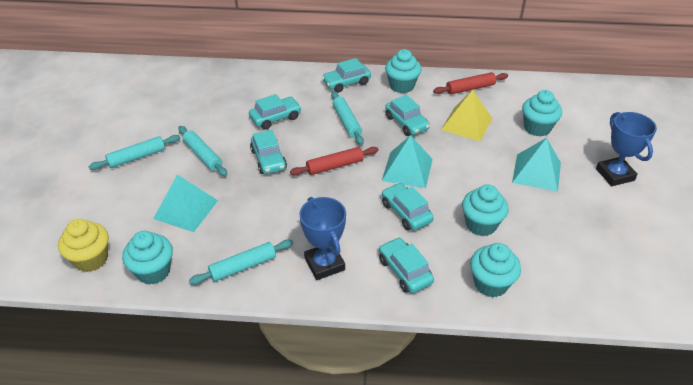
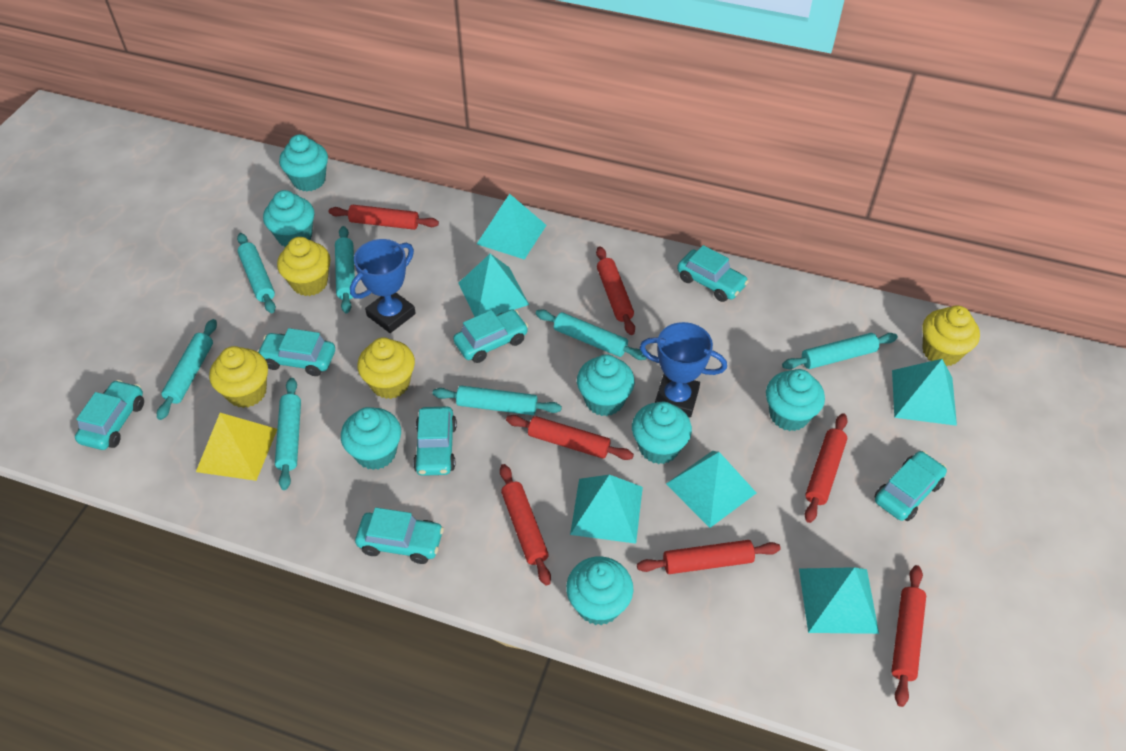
red rolling pin: [290,147,379,176] [433,72,508,94] = 2 -> [329,205,439,230] [500,464,551,586] [506,415,634,460] [596,246,635,335] [637,540,781,574] [805,413,848,523] [891,565,926,707] = 7
turquoise car: [249,94,301,130] [250,130,287,174] [322,58,371,93] [379,237,434,293] [382,183,434,231] [385,95,430,136] = 6 -> [75,380,144,450] [257,328,335,376] [355,507,444,564] [413,407,457,476] [453,309,529,363] [677,245,749,302] [875,451,947,521] = 7
turquoise cupcake: [122,231,173,285] [385,49,422,93] [462,185,509,236] [470,243,521,297] [522,90,562,137] = 5 -> [263,190,314,247] [279,134,328,191] [341,407,401,470] [566,557,633,625] [577,354,635,416] [632,402,692,464] [766,369,825,431] = 7
turquoise pyramid: [153,175,218,232] [382,135,433,188] [512,138,561,192] = 3 -> [458,254,529,317] [477,194,546,260] [570,475,643,544] [666,451,756,528] [799,567,879,634] [892,359,957,426] = 6
turquoise rolling pin: [88,135,180,170] [178,126,227,176] [189,240,293,285] [331,91,364,145] = 4 -> [157,319,217,420] [237,233,276,313] [275,378,301,490] [335,226,355,313] [433,386,562,415] [536,310,647,360] [782,333,898,369] = 7
yellow cupcake: [58,219,109,272] = 1 -> [209,346,268,408] [277,237,331,296] [357,337,415,399] [922,305,980,366] = 4

